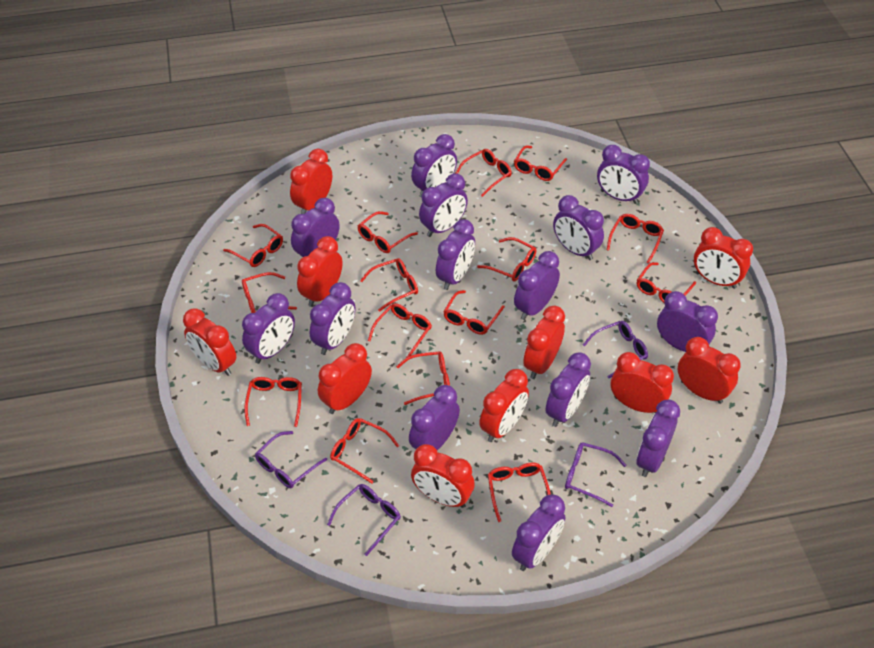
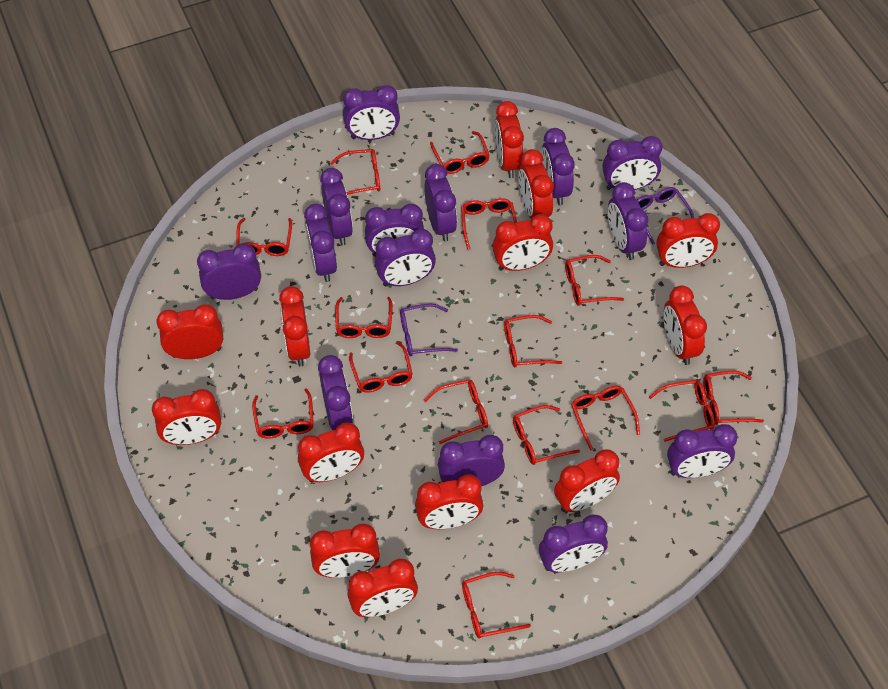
purple glasses: [255,431,327,488] [327,484,401,556] [565,442,626,507] [583,321,648,378] = 4 -> [400,304,458,356] [637,187,694,245] = 2
red clock: [183,308,236,376] [290,149,332,214] [297,236,343,307] [318,343,372,414] [411,444,475,508] [479,369,529,442] [523,306,565,379] [611,352,674,413] [678,337,741,404] [694,227,753,289] = 10 -> [152,389,221,445] [156,304,223,359] [279,286,310,367] [298,423,364,482] [310,523,380,578] [347,558,418,617] [415,474,484,529] [492,214,553,271] [495,101,524,178] [518,149,554,219] [554,449,620,512] [656,213,720,268] [664,285,707,365] = 13

